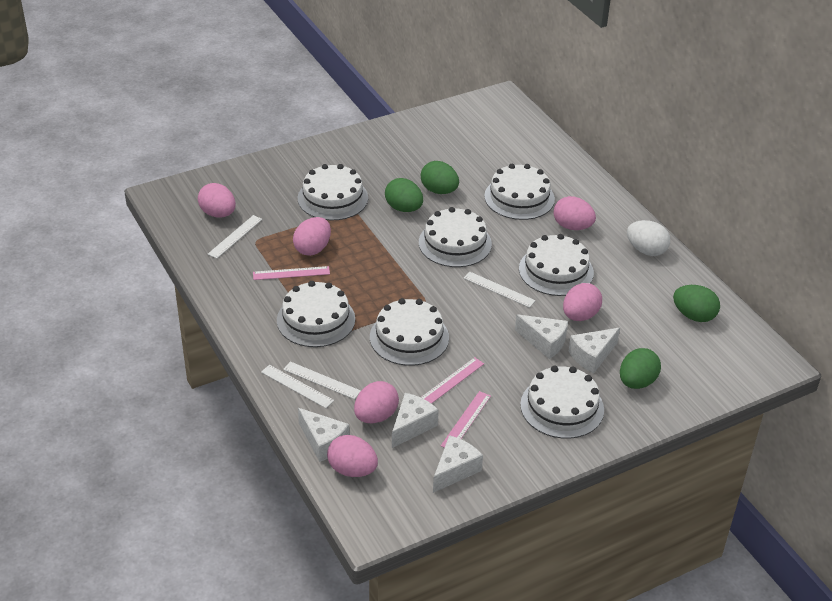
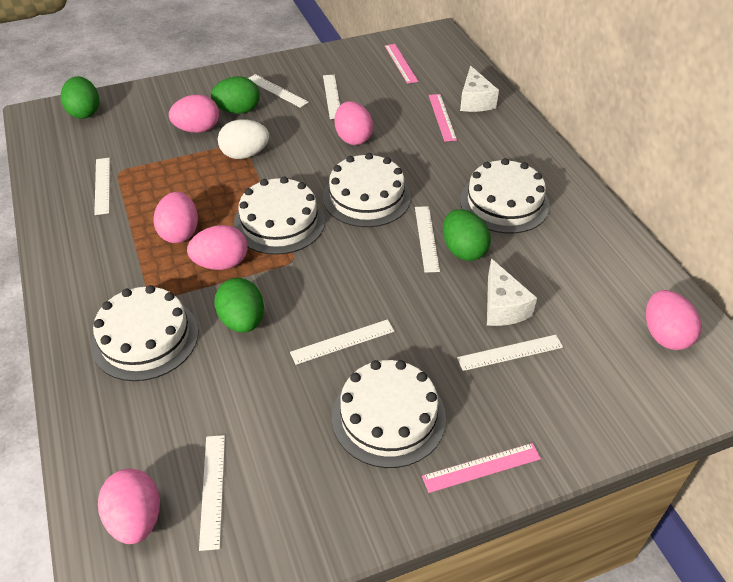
white cake: [277,281,355,347] [298,164,368,220] [370,298,449,366] [419,207,492,267] [484,164,555,220] [519,234,594,296] [520,366,604,439] = 7 -> [91,285,198,381] [234,177,325,255] [323,153,411,227] [332,360,446,468] [460,158,550,234] = 5
white cheese: [298,408,349,462] [392,393,439,448] [433,435,483,493] [515,314,568,359] [569,328,620,374] = 5 -> [460,66,499,112] [487,259,537,326] = 2
white ruler: [208,215,262,259] [261,365,334,408] [283,361,361,399] [464,272,536,308] = 4 -> [94,158,110,215] [199,435,225,551] [248,74,309,108] [290,319,394,365] [323,75,340,119] [415,206,440,273] [457,335,563,371] = 7

